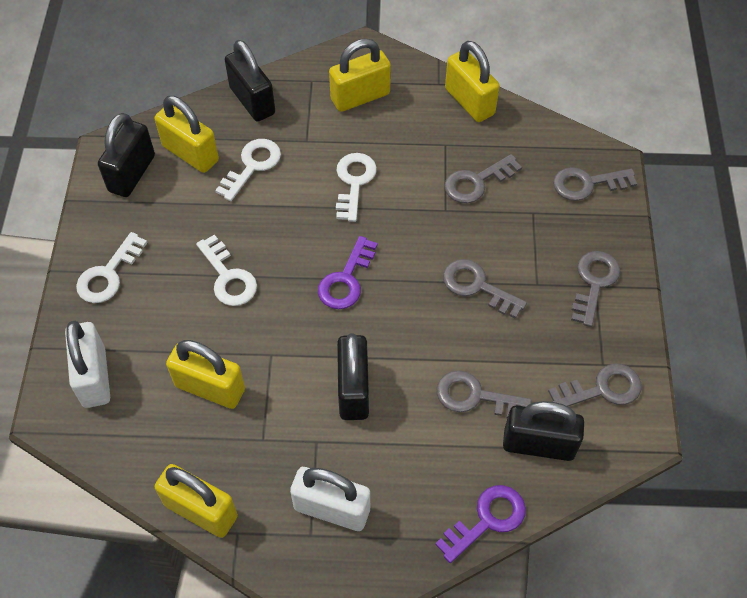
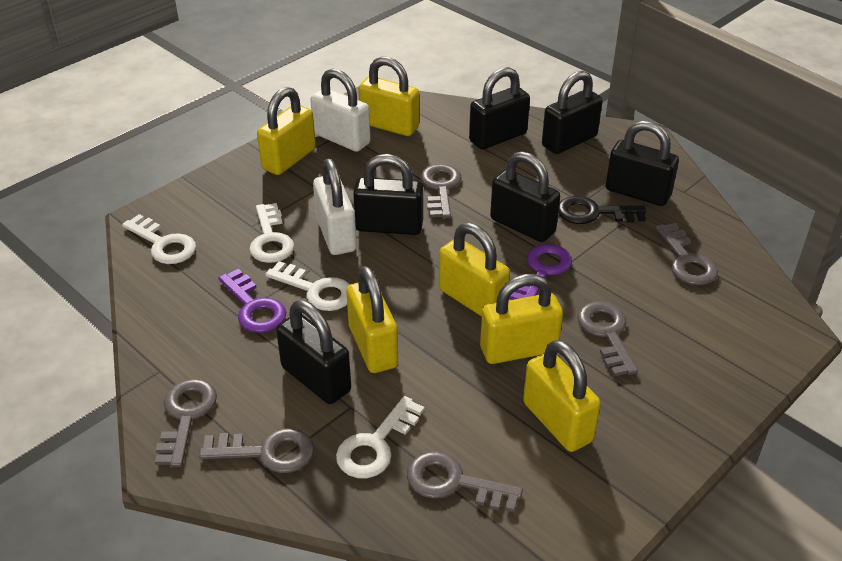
black key: none = 0 -> [558,196,646,224] = 1
black padlock: [98,113,155,197] [225,40,275,122] [337,333,369,420] [503,401,584,461] = 4 -> [276,300,351,404] [353,154,423,235] [469,67,530,150] [490,152,560,242] [542,71,603,154] [606,121,679,206] = 6
yellow padlock: [155,96,219,173] [155,464,238,538] [166,340,245,409] [329,38,391,112] [445,41,500,122] = 5 -> [257,87,316,175] [346,266,398,373] [358,56,419,136] [439,223,510,317] [480,274,563,364] [523,340,601,452] = 6

